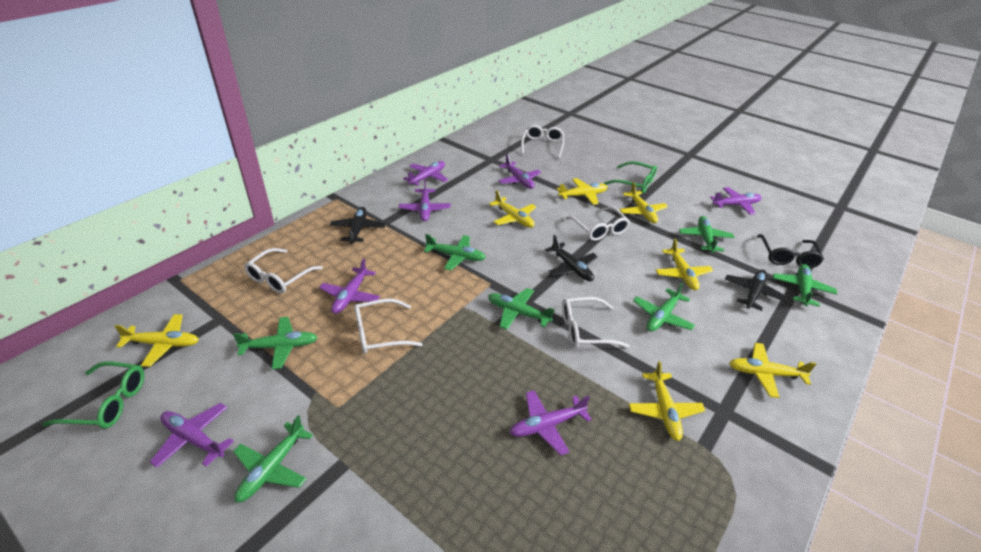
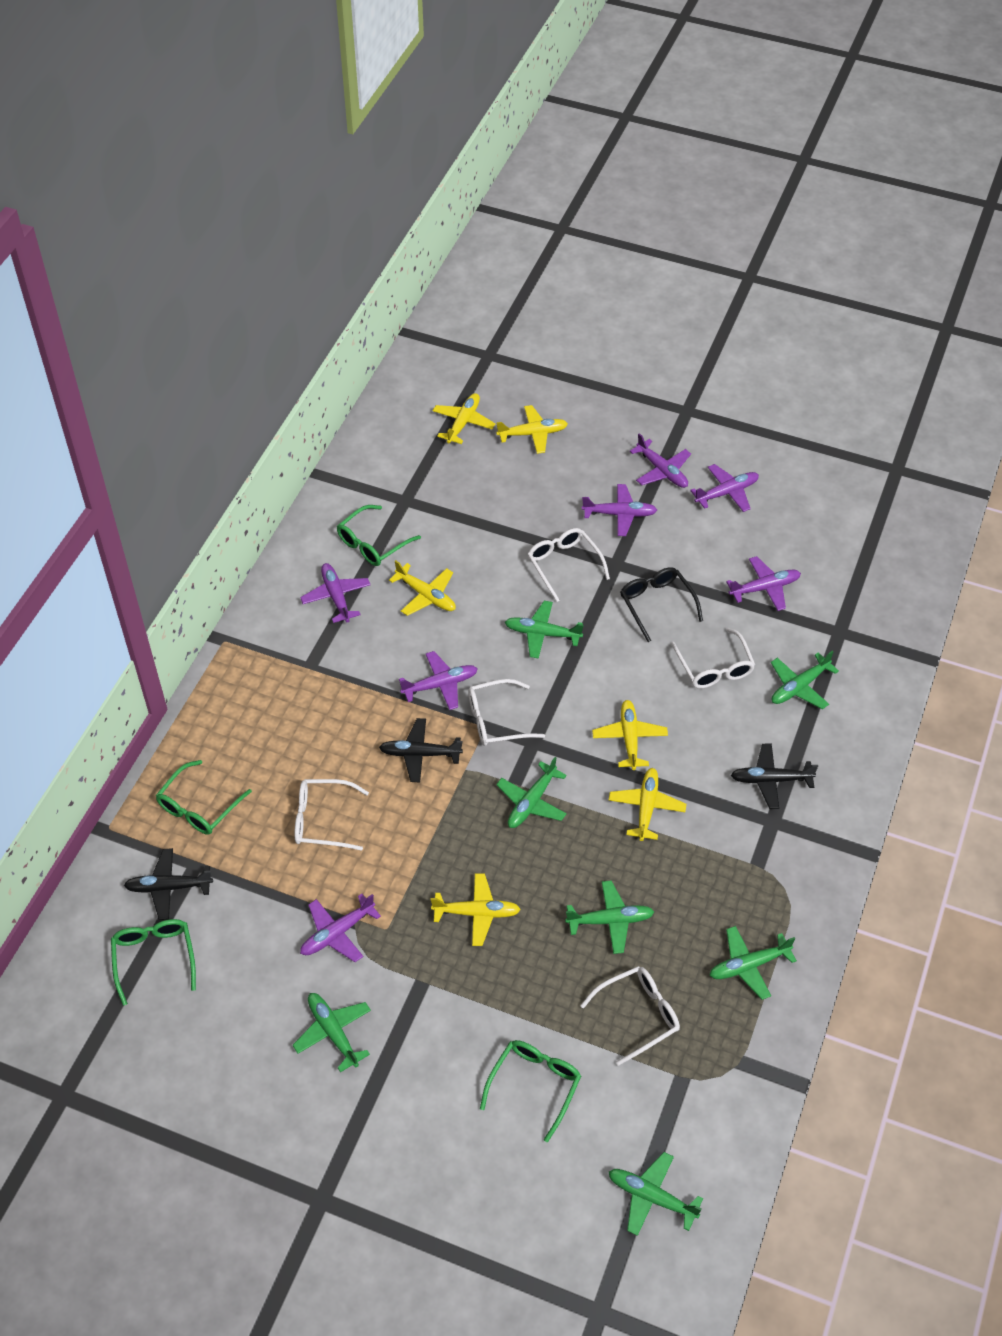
green glasses: [42,362,144,429] [604,161,657,193] = 2 -> [111,919,196,1006] [156,760,252,835] [337,505,421,566] [480,1040,581,1142] = 4
yellow plane: [114,314,199,367] [489,190,536,228] [557,178,608,205] [619,182,668,223] [629,361,705,441] [656,239,713,290] [729,343,816,398] = 7 -> [389,560,456,616] [431,873,521,946] [432,393,495,444] [496,405,568,454] [592,700,668,770] [609,768,686,841] = 6

